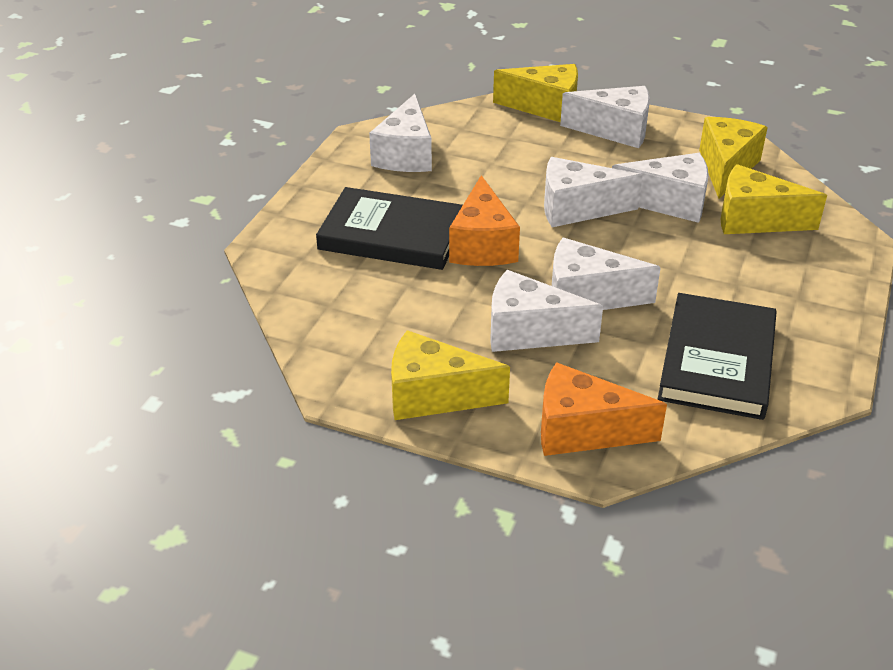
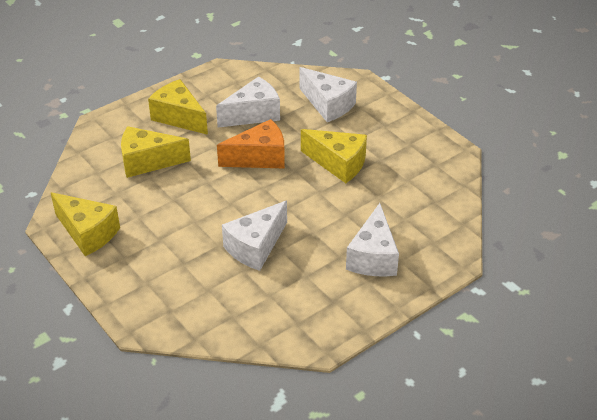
black book: [316,187,463,270] [658,293,777,420] = 2 -> none = 0
orange cheese: [449,175,520,266] [541,362,667,456] = 2 -> [217,119,285,169] = 1
white cheese: [369,94,432,172] [490,270,603,352] [544,157,643,227] [552,238,661,310] [560,86,650,148] [612,153,709,223] = 6 -> [216,77,280,127] [222,201,287,271] [299,67,357,122] [346,203,399,276] = 4

